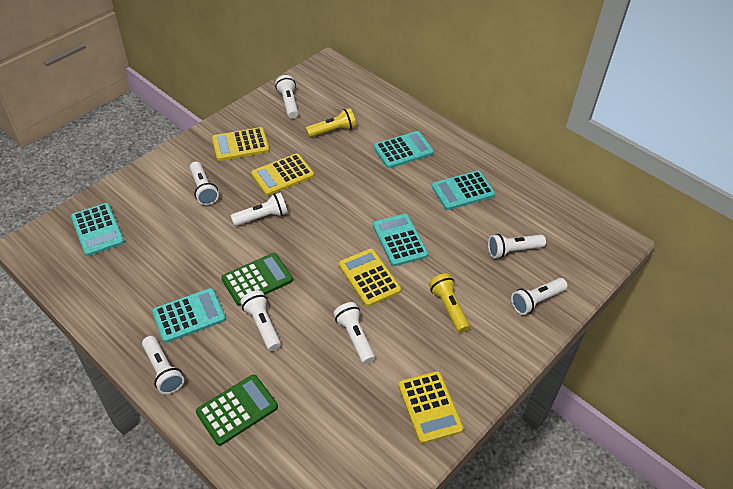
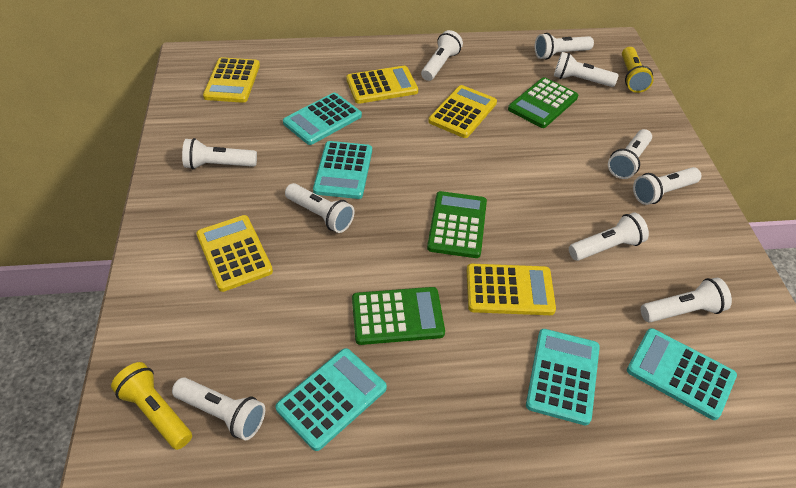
green calculator: [196,375,278,446] [221,253,293,306] = 2 -> [352,287,445,345] [427,191,487,258] [508,77,578,128] = 3
white flashlight: [142,336,184,394] [190,162,219,205] [230,193,288,226] [240,290,281,351] [275,75,298,119] [334,302,375,364] [488,234,546,259] [511,278,568,315] = 8 -> [172,377,265,440] [182,138,257,169] [285,183,354,233] [421,30,463,81] [535,33,594,60] [554,52,618,87] [569,212,649,261] [608,129,652,179] [633,167,701,205] [641,278,732,323] = 10
yellow calculator: [212,127,270,161] [251,153,314,196] [339,248,401,307] [398,371,464,444] = 4 -> [196,215,273,292] [203,57,260,103] [346,66,418,104] [428,85,497,138] [467,264,556,315] = 5

